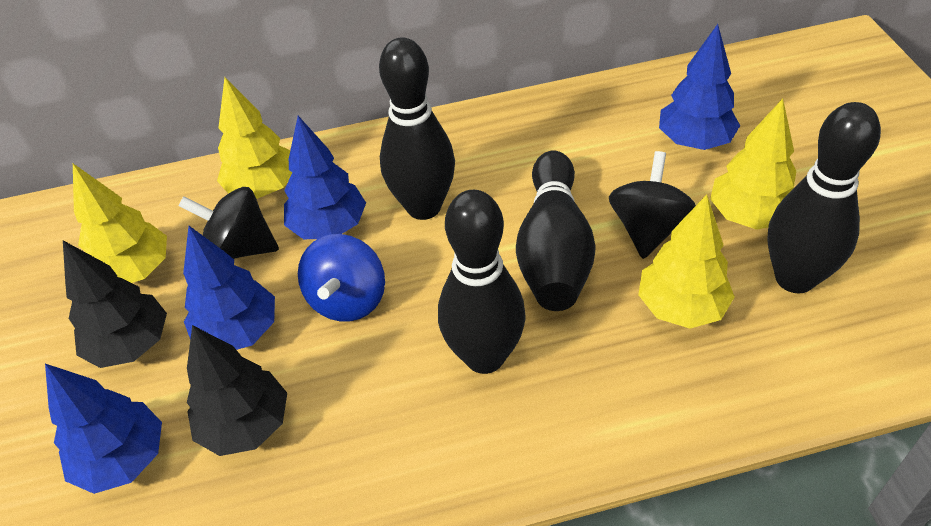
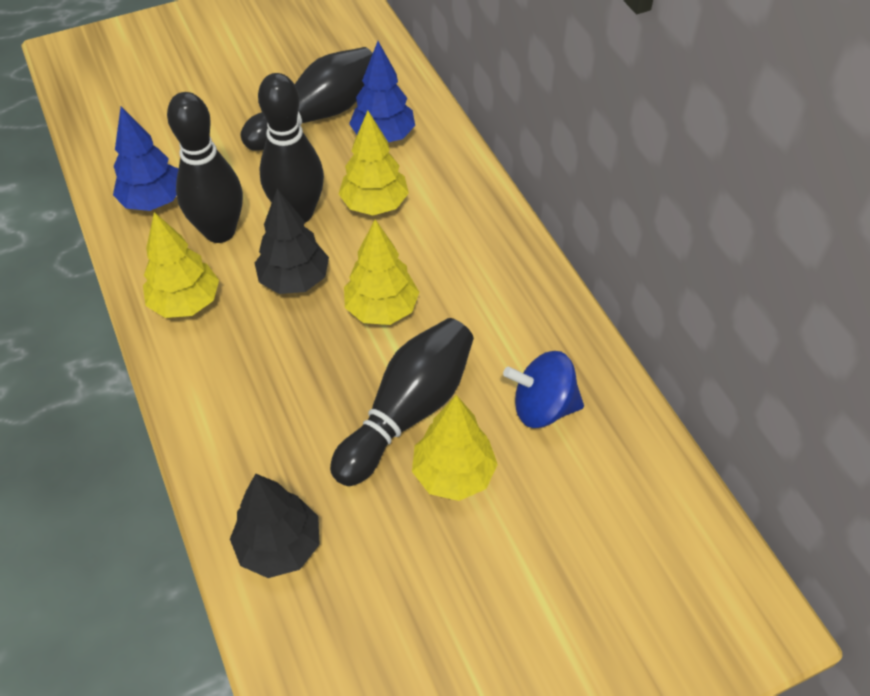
black spinning top: [179,187,279,259] [609,151,696,259] = 2 -> none = 0
blue tree: [45,364,162,494] [183,226,275,350] [284,116,366,239] [659,24,740,150] = 4 -> [113,107,178,211] [349,41,415,142] = 2

